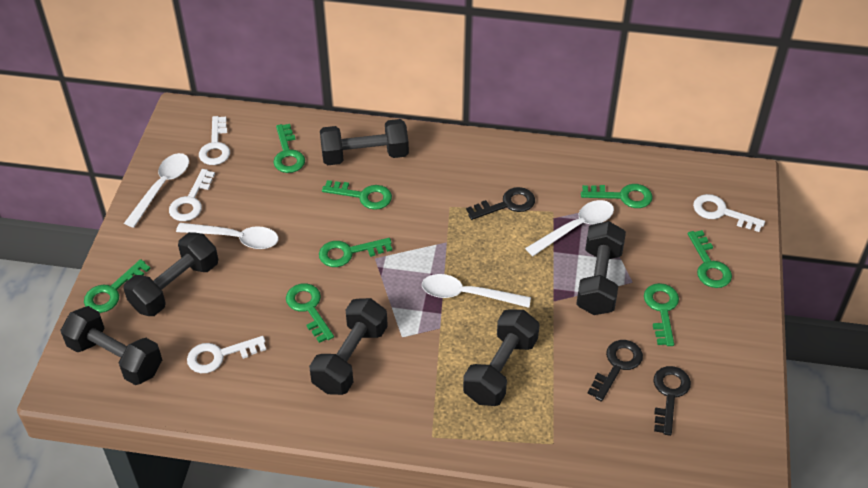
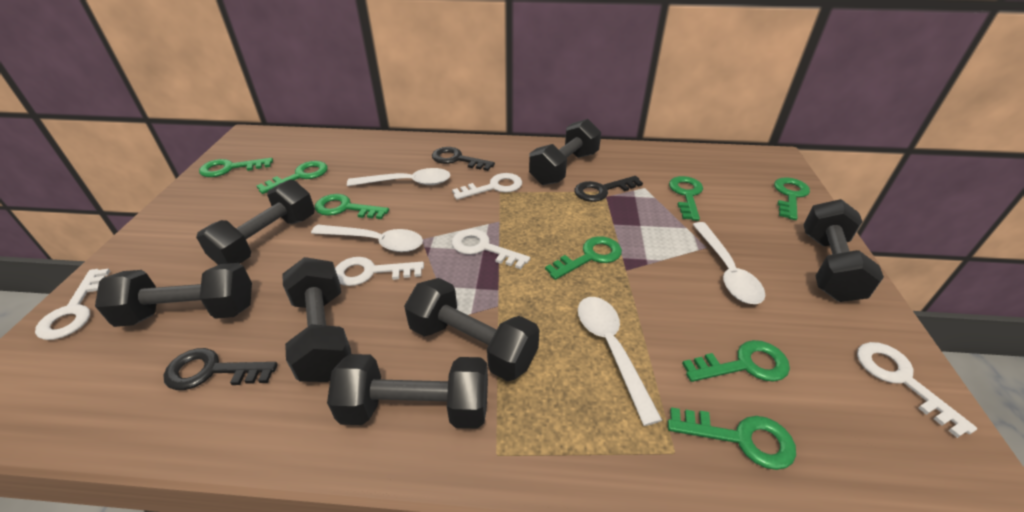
black dumbbell: [61,306,162,385] [123,232,218,316] [309,298,388,395] [320,119,409,165] [463,309,540,406] [576,221,626,315] = 6 -> [95,263,252,327] [196,179,315,265] [282,257,351,382] [327,354,488,429] [404,278,540,381] [529,119,601,185] [803,199,884,302] = 7
white key: [169,169,215,221] [187,336,266,373] [199,116,230,165] [693,194,765,232] = 4 -> [35,269,110,340] [335,257,424,286] [452,173,522,200] [452,229,530,269] [857,342,977,438] = 5

